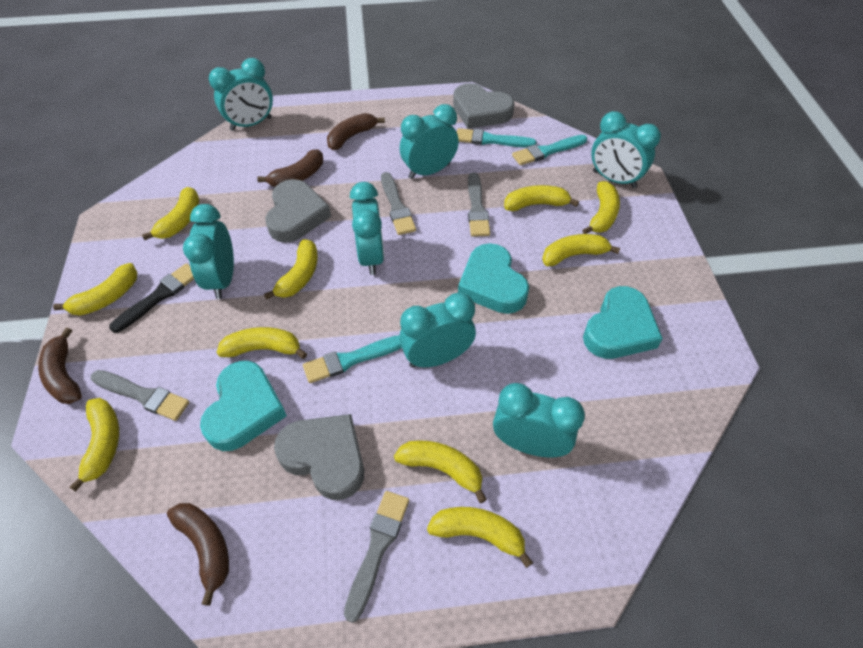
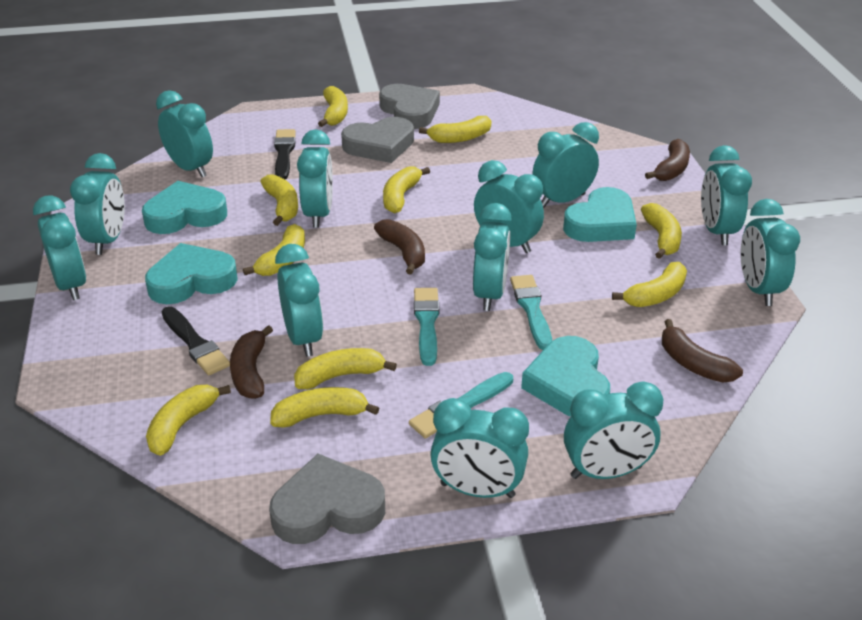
black brush: [109,263,194,333] = 1 -> [161,307,230,375] [274,129,296,179] = 2
grey brush: [91,370,190,421] [344,491,409,623] [381,172,416,235] [468,172,490,237] = 4 -> none = 0
turquoise clock: [183,204,234,299] [209,58,273,131] [350,182,384,275] [399,293,476,368] [400,104,459,179] [493,383,585,457] [591,111,661,188] = 7 -> [33,195,87,300] [70,153,125,255] [156,90,213,177] [275,244,323,357] [297,129,333,228] [430,398,529,498] [473,203,512,311] [474,160,544,253] [533,122,599,207] [564,381,663,479] [701,145,752,245] [740,199,800,306] = 12
turquoise heart: [200,361,287,451] [458,243,529,314] [583,286,663,359] = 3 -> [142,181,227,234] [145,243,238,304] [521,336,610,417] [563,187,637,242] = 4

